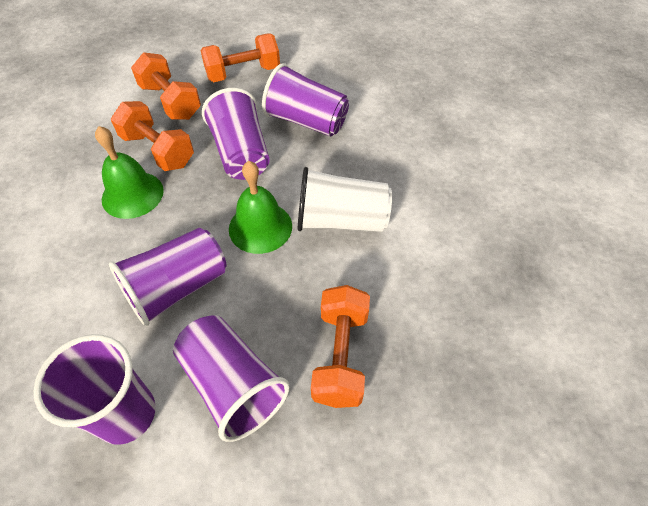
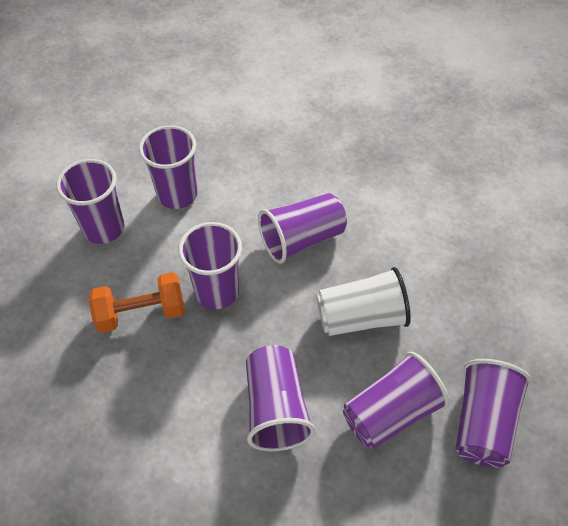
green bell: [95,126,164,219] [229,161,292,254] = 2 -> none = 0
orange dumbbell: [111,101,194,171] [131,52,201,120] [200,34,280,82] [311,285,370,408] = 4 -> [89,272,185,333] = 1
purple cup: [33,334,155,445] [109,228,226,326] [173,315,290,442] [202,88,270,180] [262,63,349,136] = 5 -> [56,159,124,244] [139,125,197,209] [178,222,242,309] [246,345,315,451] [258,193,347,263] [343,352,449,449] [456,359,532,468] = 7

